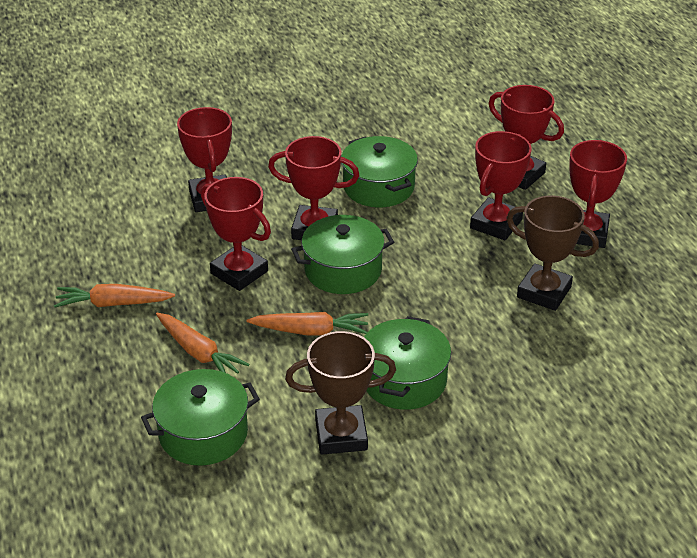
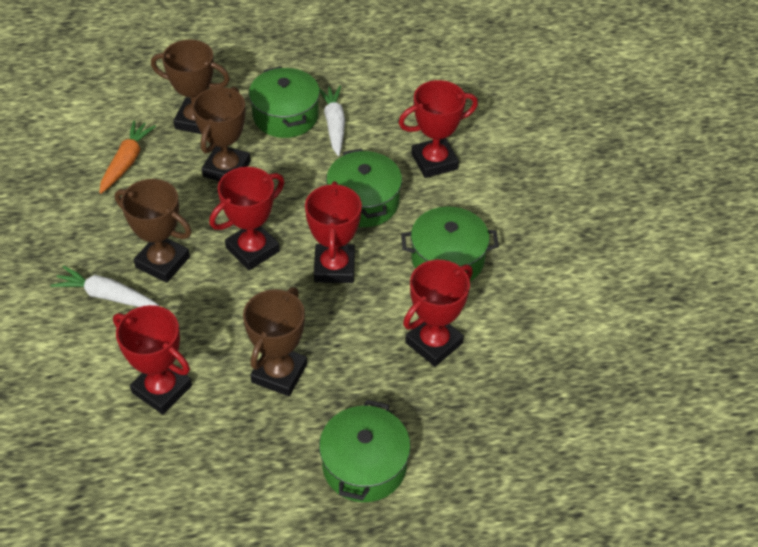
brown trophy: [285,331,396,455] [506,195,599,311] = 2 -> [115,179,192,283] [151,40,230,134] [192,87,251,181] [243,287,307,396] = 4
orange carrot: [54,284,175,307] [156,313,249,374] [246,312,368,336] = 3 -> [99,120,156,194] = 1
red trophy: [177,107,232,212] [201,177,271,291] [268,136,360,240] [470,131,532,240] [489,85,564,190] [569,140,627,248] = 6 -> [113,305,192,414] [209,167,284,270] [305,181,362,283] [399,80,478,178] [403,260,473,367] = 5
white carrot: none = 0 -> [51,266,159,307] [319,86,345,156] = 2

